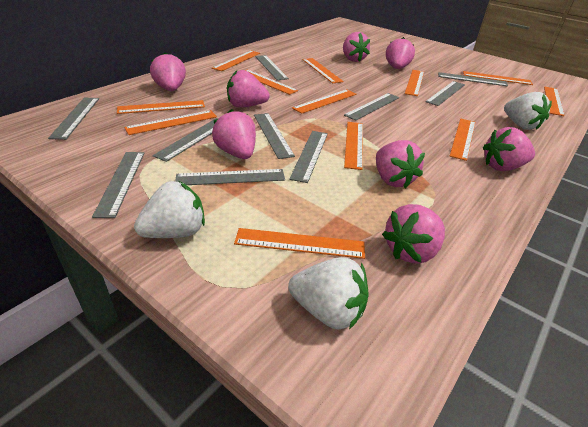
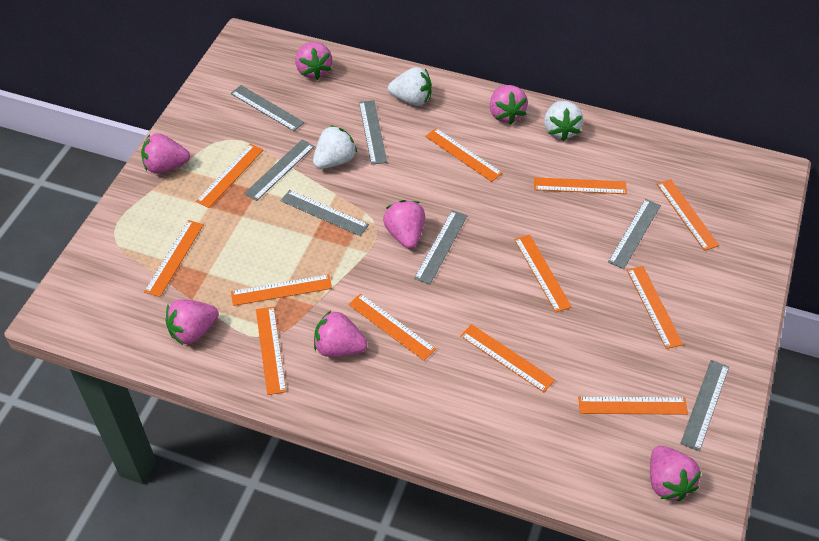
grey ruler: [48,98,99,140] [92,152,145,218] [153,118,218,162] [175,169,285,185] [254,113,295,159] [255,55,289,80] [289,131,328,183] [344,93,399,121] [426,81,465,106] [438,72,508,86] = 10 -> [231,85,304,131] [244,139,315,201] [281,190,369,236] [359,100,387,165] [414,210,467,284] [608,199,661,269] [680,360,729,451] = 7
pink strawberry: [150,52,186,91] [212,109,256,159] [227,70,270,108] [343,32,370,62] [376,140,425,188] [382,204,445,264] [386,37,415,69] [483,127,535,171] = 8 -> [141,133,190,174] [165,299,219,345] [295,42,332,80] [314,310,368,357] [383,200,425,249] [490,85,528,124] [650,446,701,501] = 7

